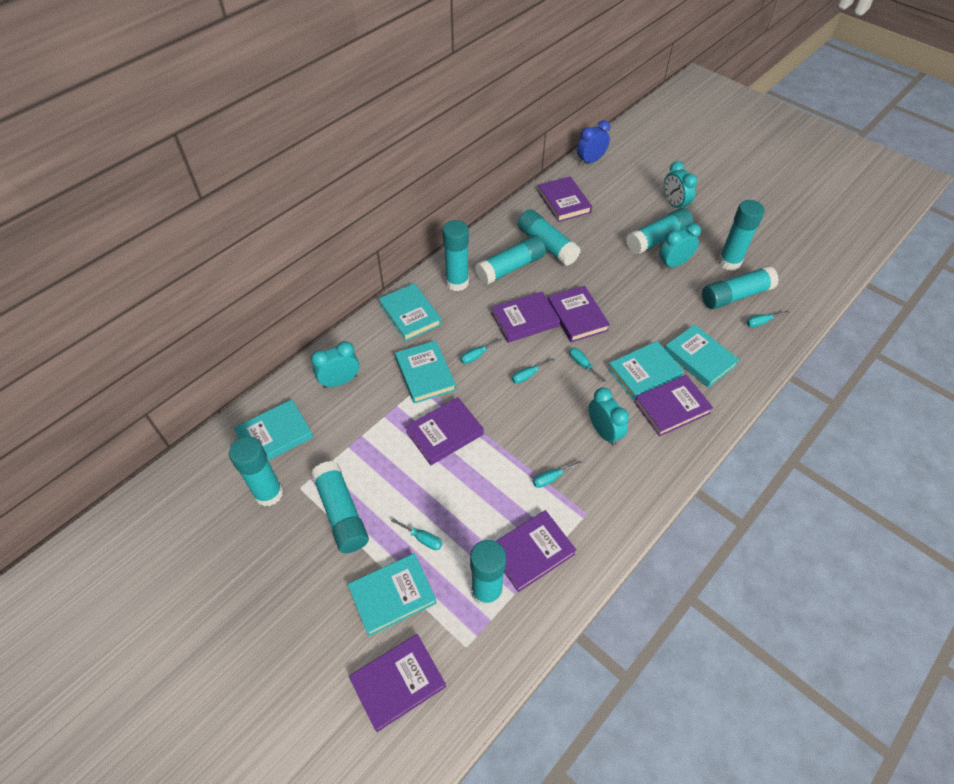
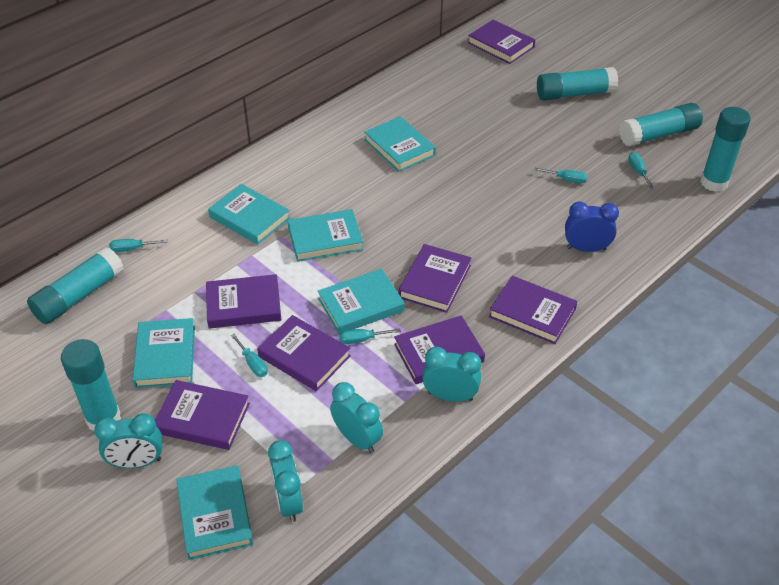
turquoise glue stick: [229,436,283,507] [311,461,369,553] [443,220,469,291] [470,540,506,607] [475,235,546,285] [518,209,581,266] [626,208,693,255] [702,266,779,309] [718,200,765,271] = 9 -> [27,247,124,324] [61,339,121,432] [537,67,618,101] [619,103,703,147] [700,107,751,192] = 5
turquoise screwdriver: [391,518,442,550] [460,338,502,364] [512,358,555,384] [533,460,582,488] [569,348,606,382] [746,310,790,327] = 6 -> [109,239,167,252] [231,334,268,377] [339,328,401,344] [535,168,587,183] [628,152,654,188] = 5

